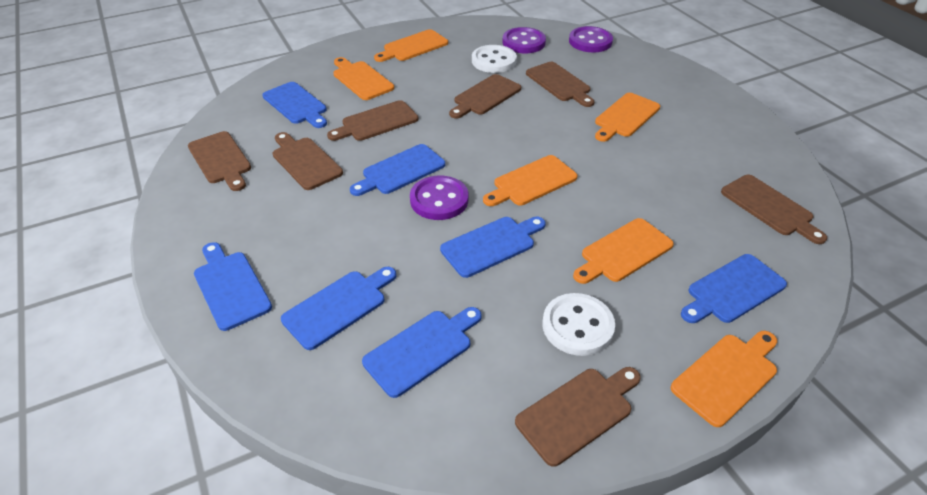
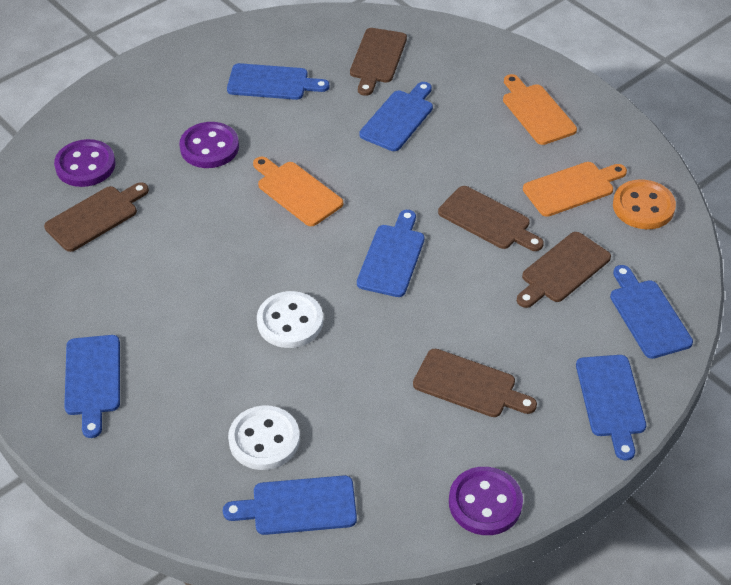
brown cutting board: [188,131,251,191] [272,132,343,190] [327,100,418,141] [449,74,521,119] [515,367,641,467] [526,62,594,107] [721,175,827,244] = 7 -> [44,182,149,252] [350,28,407,96] [413,349,537,417] [438,186,544,251] [517,232,611,308] = 5
orange button: none = 0 -> [613,179,676,229] = 1
orange cutting board: [333,57,394,100] [374,29,448,62] [483,155,578,206] [573,218,674,284] [595,93,660,142] [671,331,777,427] = 6 -> [253,157,343,226] [503,74,577,145] [523,162,627,217] = 3

